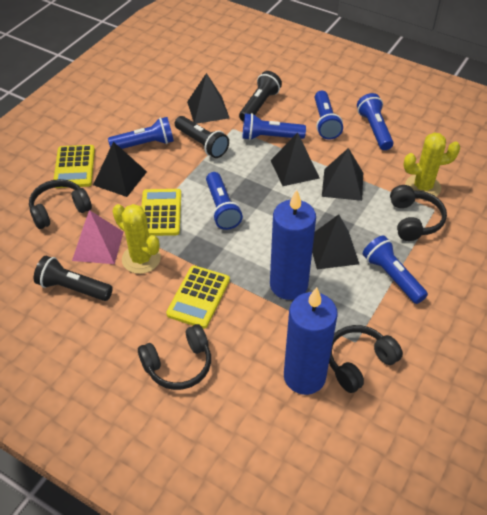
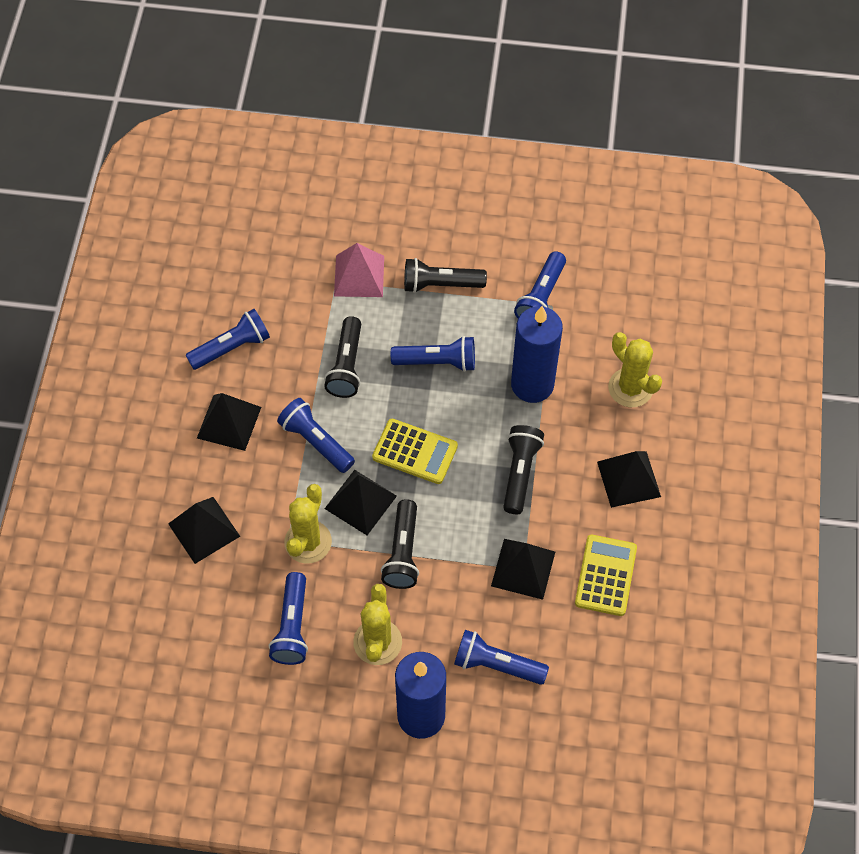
black flashlight: [34,256,113,301] [175,116,229,158] [239,71,282,122] = 3 -> [324,316,361,398] [381,499,419,589] [404,258,487,293] [503,425,544,514] = 4
black headphones: [29,179,92,229] [138,324,211,390] [329,325,403,393] [390,185,447,241] = 4 -> none = 0
yellow cactus: [112,204,161,274] [403,132,460,200] = 2 -> [284,484,332,564] [353,584,402,665] [608,332,662,407] = 3
yellow calculator: [54,145,95,188] [141,189,181,236] [166,266,230,329] = 3 -> [372,419,458,484] [575,535,637,616] = 2

